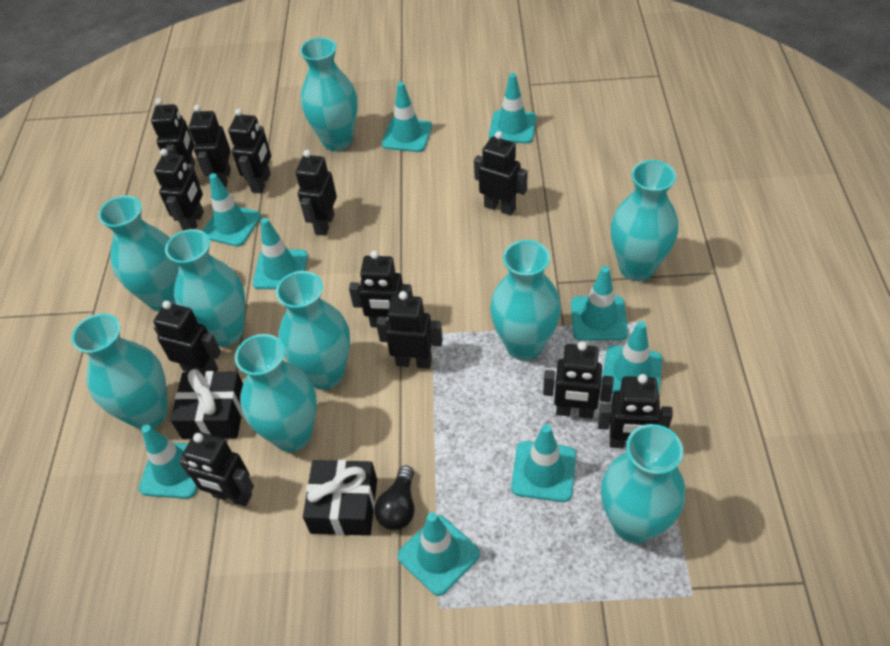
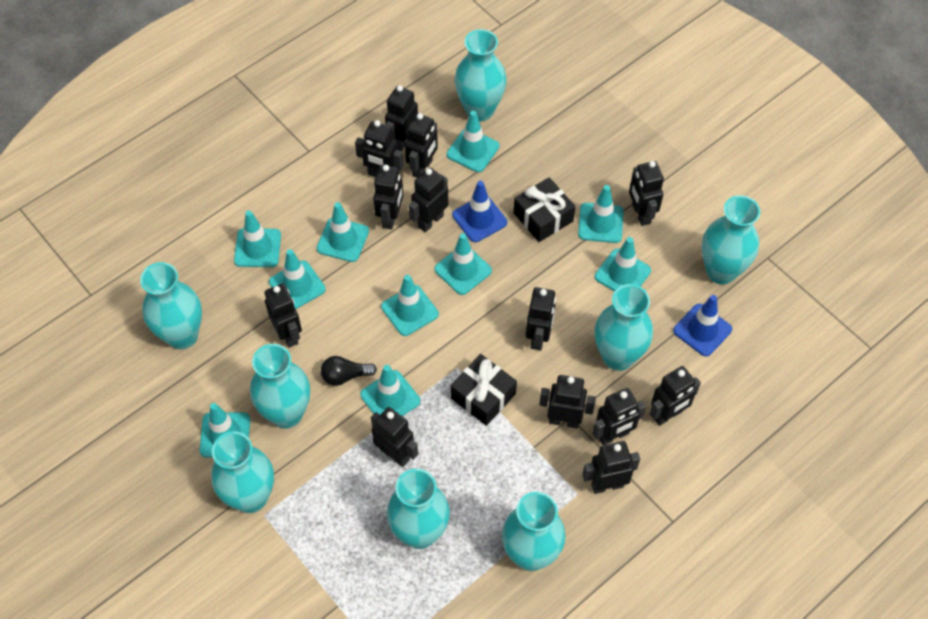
black robot: [151,98,195,167] [154,148,204,231] [154,301,221,372] [179,431,254,506] [189,105,231,188] [228,108,271,193] [296,150,337,236] [349,251,413,327] [376,291,443,369] [474,131,528,215] [543,341,614,419] [598,374,673,448] = 12 -> [264,283,302,348] [355,120,403,177] [371,407,418,467] [373,165,403,230] [385,85,418,151] [405,113,438,178] [409,168,448,232] [525,287,556,351] [539,375,596,428] [582,441,640,494] [592,388,646,445] [629,161,664,226] [650,366,701,426] = 13
blue traffic cone: none = 0 -> [452,181,507,242] [673,295,732,357] = 2
turquoise traffic cone: [139,425,198,499] [202,173,261,246] [253,218,308,289] [382,82,432,152] [398,512,480,596] [489,73,537,143] [511,424,576,502] [571,266,628,341] [601,321,663,394] = 9 -> [200,403,250,457] [234,211,281,267] [269,249,326,309] [317,202,369,262] [360,365,420,416] [381,275,439,336] [434,233,492,295] [447,111,499,172] [578,185,624,243] [595,237,651,292] = 10
turquoise vase: [71,314,168,430] [98,195,179,311] [165,229,245,346] [235,334,317,452] [276,271,350,390] [300,37,357,151] [490,240,561,361] [601,424,685,544] [611,160,678,281] = 9 -> [140,262,202,349] [211,431,274,513] [250,344,310,429] [387,469,450,549] [455,29,507,121] [502,492,566,571] [595,284,653,371] [702,195,760,284] = 8

